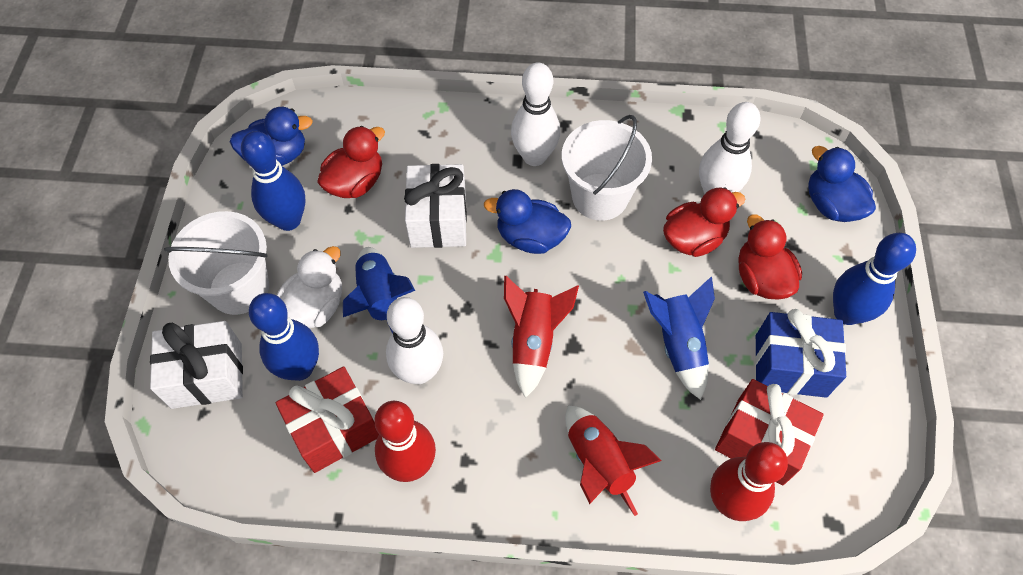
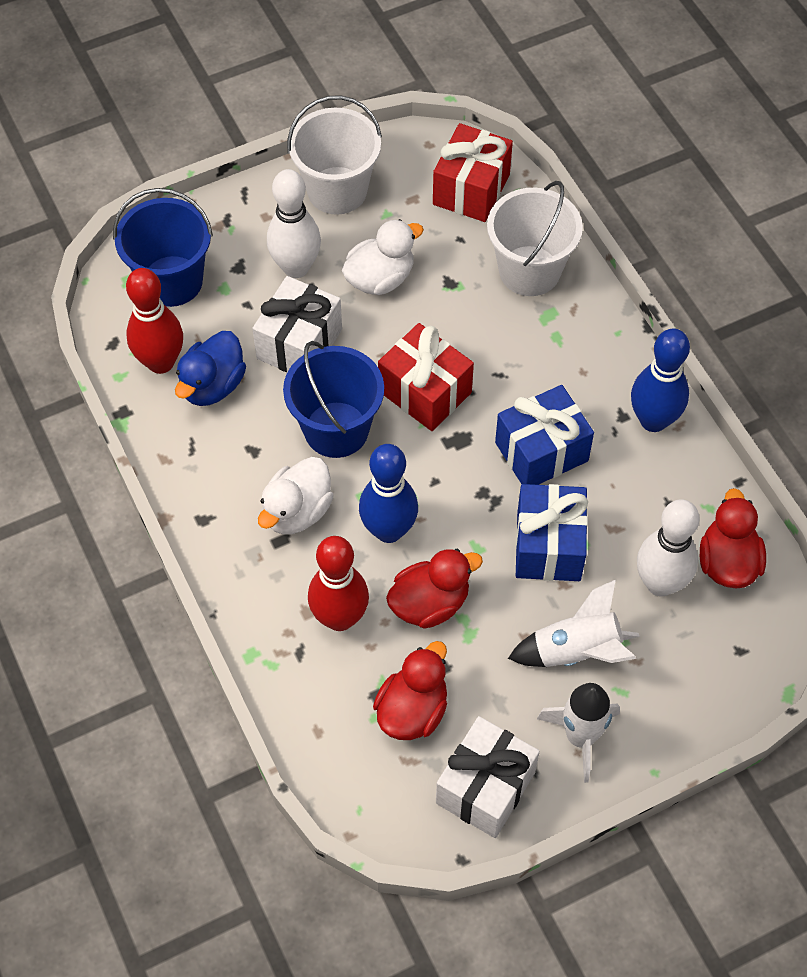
blue bowling pin: [241,131,306,231] [249,293,319,381] [833,233,916,325] = 3 -> [359,444,418,543] [631,329,690,432] = 2
blue bucket: none = 0 -> [113,188,213,307] [283,341,384,458] = 2
blue duck: [230,107,313,166] [484,189,571,254] [808,146,876,222] = 3 -> [175,331,246,406] = 1
blue gift: [755,309,846,398] = 1 -> [495,385,594,485] [516,484,588,581] = 2
blue rocket: [343,247,415,333] [643,276,715,400] = 2 -> none = 0
red rocket: [504,276,579,398] [565,406,661,516] = 2 -> none = 0
white bowling pin: [386,297,443,384] [511,62,560,166] [699,102,761,194] = 3 -> [267,169,321,278] [637,499,699,596] = 2
white duck: [276,246,342,328] = 1 -> [258,457,334,535] [342,219,424,295] = 2
white rocket: none = 0 -> [508,580,640,667] [537,683,620,783] = 2

